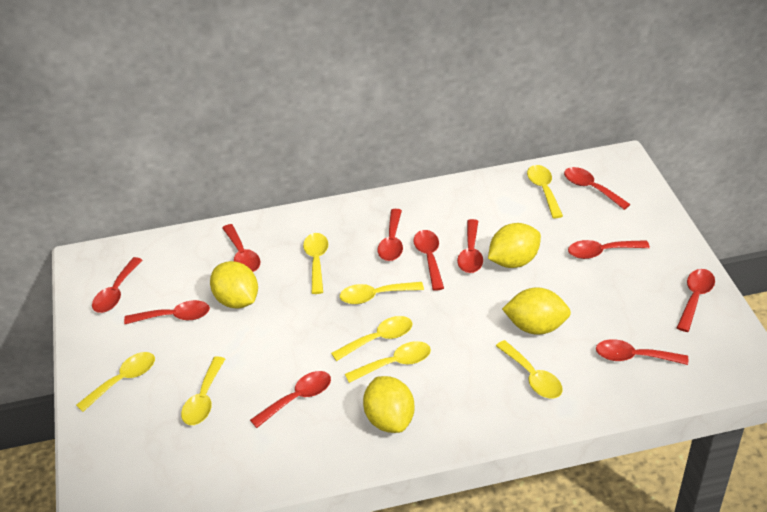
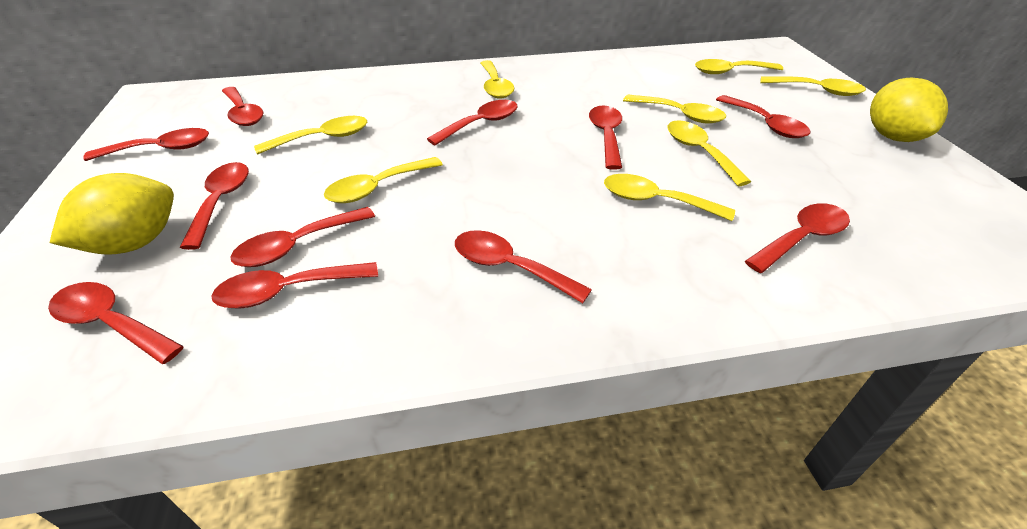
yellow lemon: [210,261,258,309] [363,376,415,433] [488,223,541,268] [502,287,571,335] = 4 -> [50,173,174,255] [870,78,948,142] = 2

